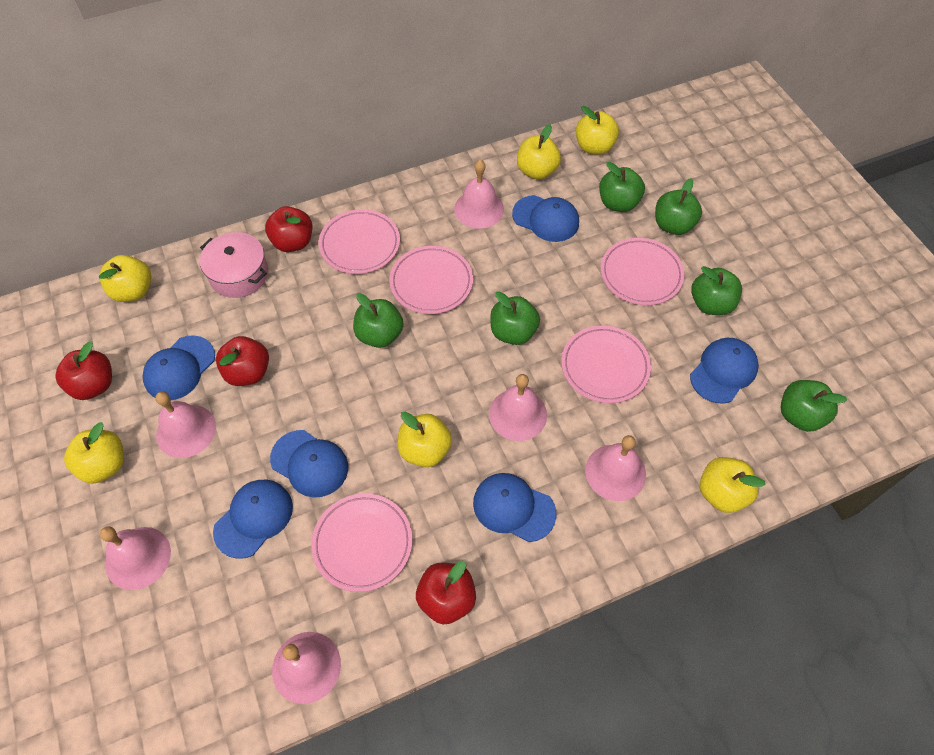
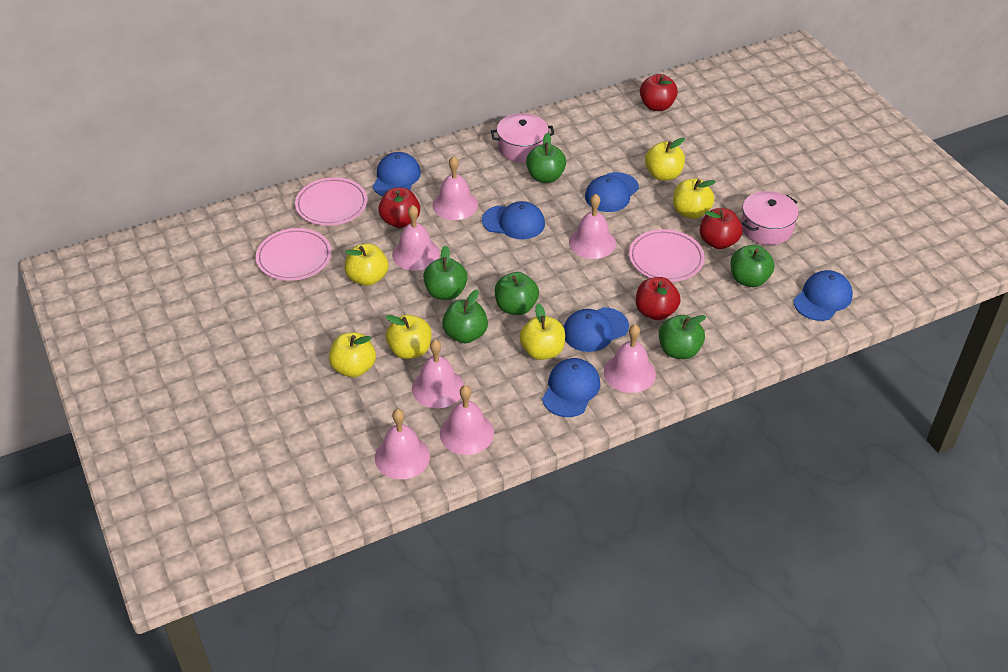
pink bell: [100,527,171,590] [155,391,216,458] [272,632,341,704] [454,160,504,229] [489,374,547,441] [585,435,646,501] = 6 -> [375,409,430,479] [392,205,440,271] [412,340,464,408] [432,156,478,220] [440,385,494,455] [569,194,616,259] [604,324,656,393] = 7
pink plate: [311,493,412,592] [319,209,400,274] [389,246,473,314] [561,326,651,403] [601,238,685,305] = 5 -> [256,228,332,281] [295,177,367,226] [629,229,705,282] = 3
pink pot: [200,232,268,298] = 1 -> [491,113,554,162] [741,191,799,245] = 2

